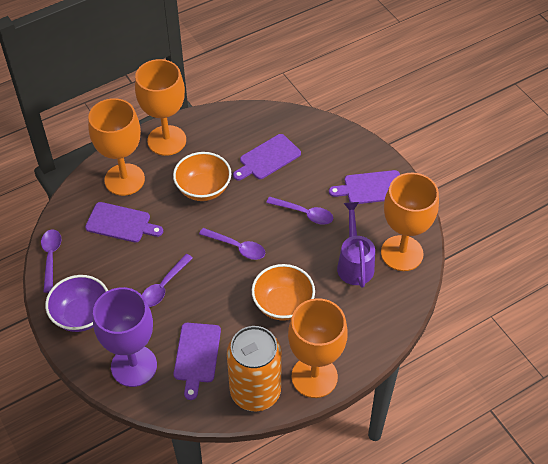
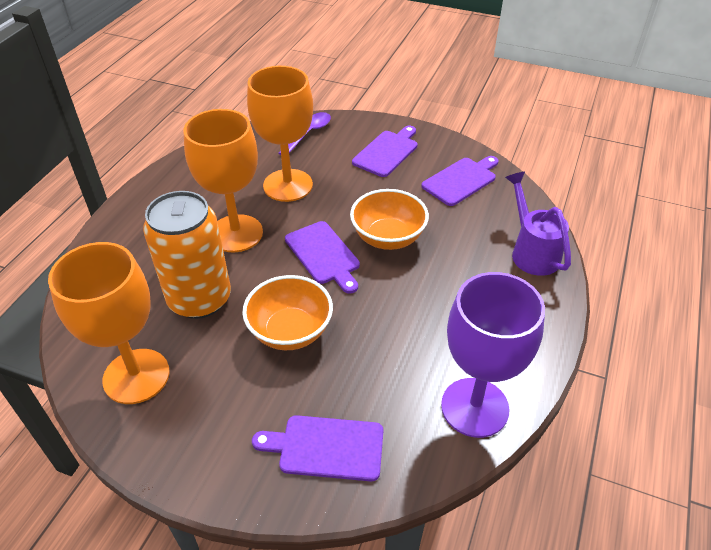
orange goblet: [88,98,145,196] [135,59,186,156] [288,298,348,398] [381,173,439,271] = 4 -> [48,242,170,404] [184,109,263,252] [247,66,313,202] = 3
purple bowl: [45,275,108,332] = 1 -> none = 0
purple spoon: [41,229,61,293] [142,254,193,307] [199,228,265,260] [266,197,333,225] = 4 -> [279,112,331,155] = 1

